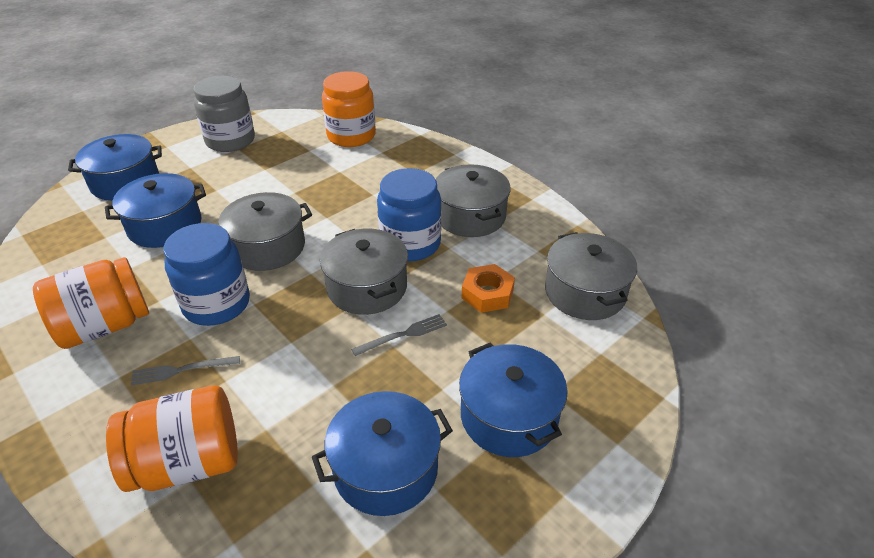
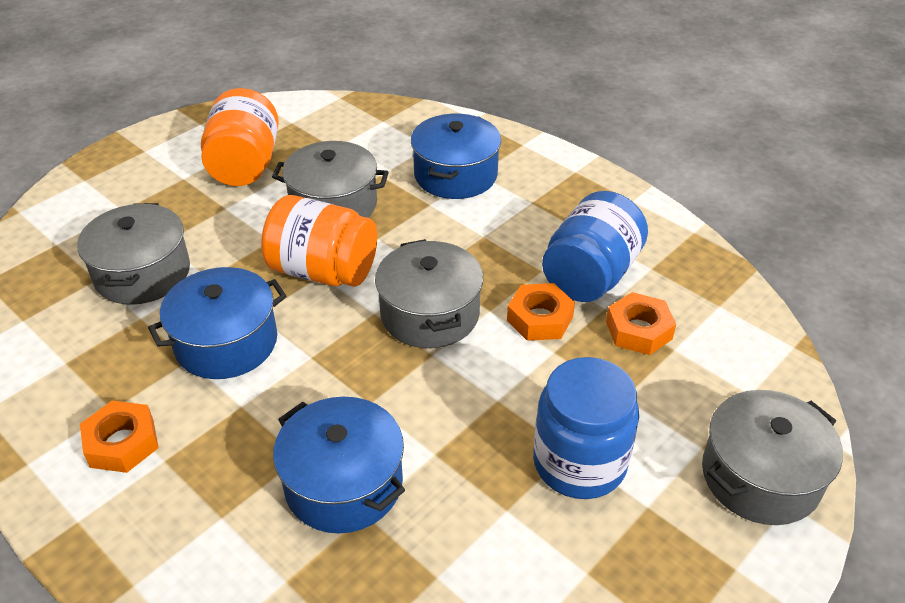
blue pot: [68,134,162,201] [105,173,206,248] [312,391,453,516] [459,343,568,457] = 4 -> [148,267,287,379] [273,397,405,533] [411,114,501,199] = 3
grey fork: [131,356,240,385] [351,314,447,356] = 2 -> none = 0
grey jar: [193,76,255,152] = 1 -> none = 0
orange jar: [33,257,149,349] [106,385,238,492] [322,71,376,147] = 3 -> [201,88,279,186] [261,195,377,287] = 2
orange nut: [462,264,515,313] = 1 -> [80,401,159,473] [507,283,575,341] [606,292,676,355] = 3

